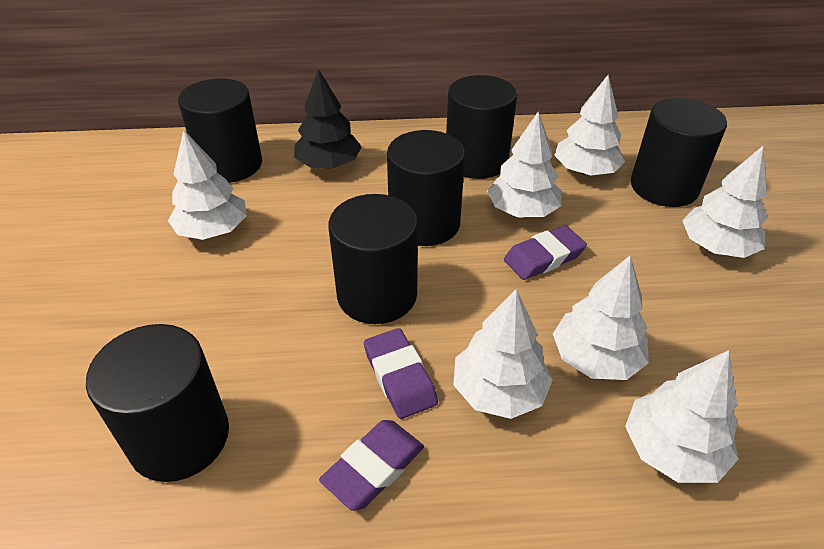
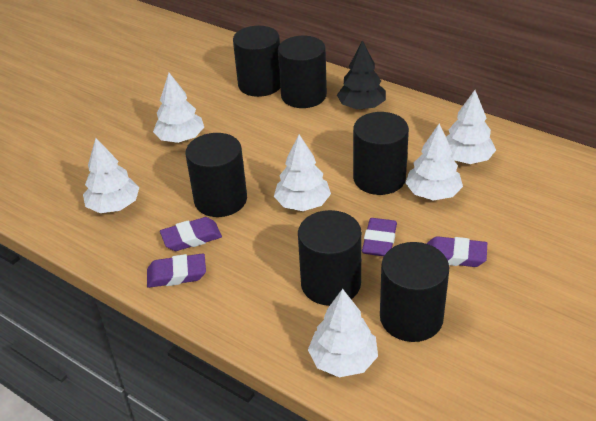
purple eraser: [319,420,424,511] [364,328,438,419] [504,226,587,280] = 3 -> [147,253,206,288] [160,217,222,251] [362,218,397,256] [427,236,487,267] = 4
white tree: [168,130,247,240] [453,289,553,419] [487,112,561,217] [553,256,649,380] [554,75,625,175] [625,350,739,483] [682,146,768,258] = 7 -> [83,138,139,213] [153,73,204,143] [274,135,331,211] [308,289,378,377] [405,124,463,200] [446,90,496,164] = 6

